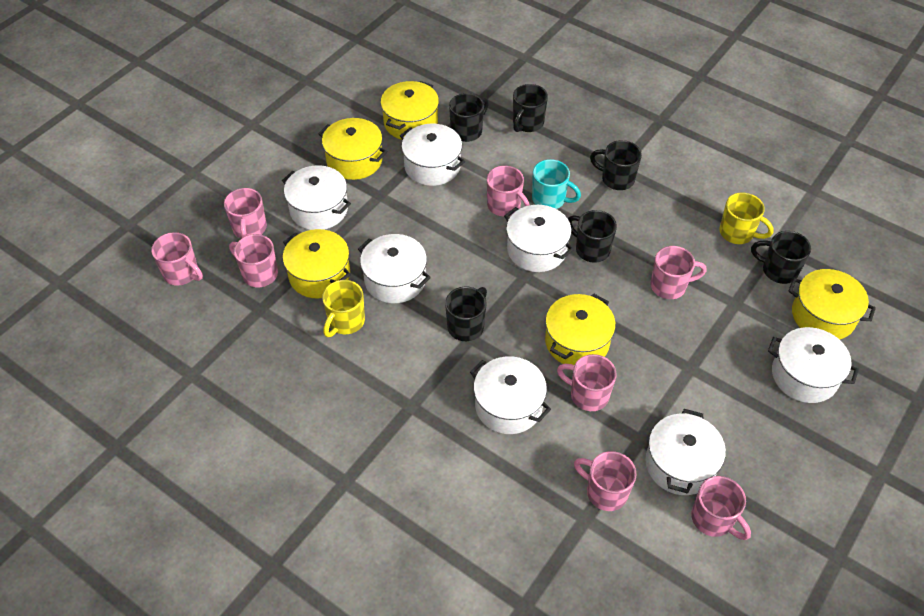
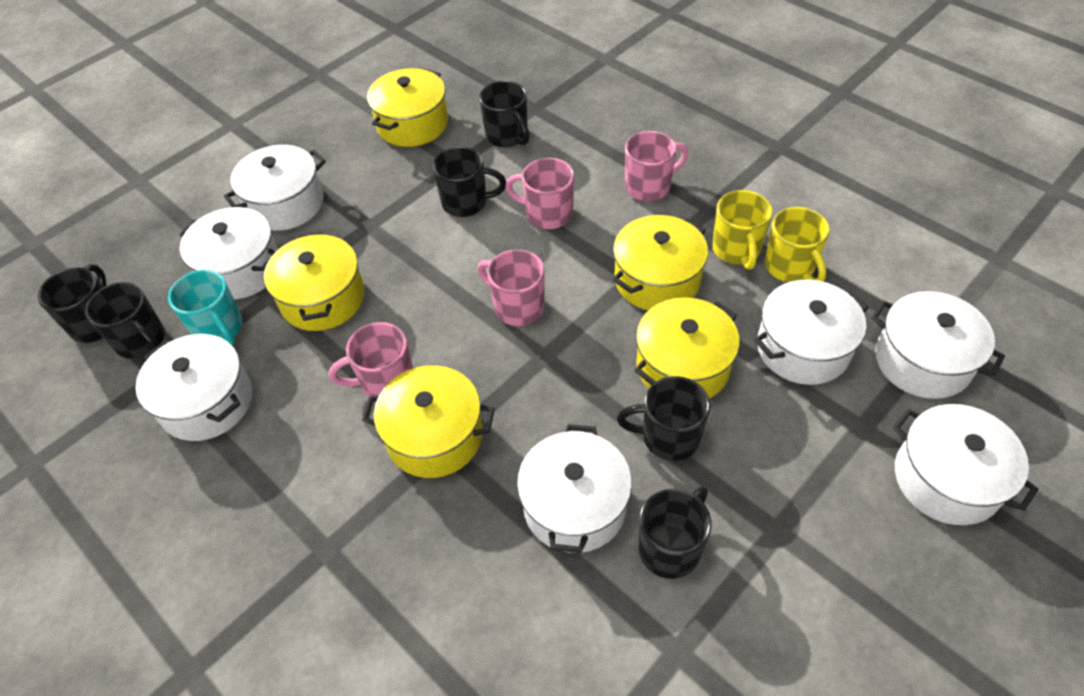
pink mug: [151,232,203,286] [224,188,267,239] [229,234,278,287] [487,166,530,216] [557,354,617,411] [574,451,637,511] [650,246,707,299] [691,476,751,540] = 8 -> [329,322,413,397] [477,249,545,326] [505,158,574,229] [625,131,689,201] = 4

